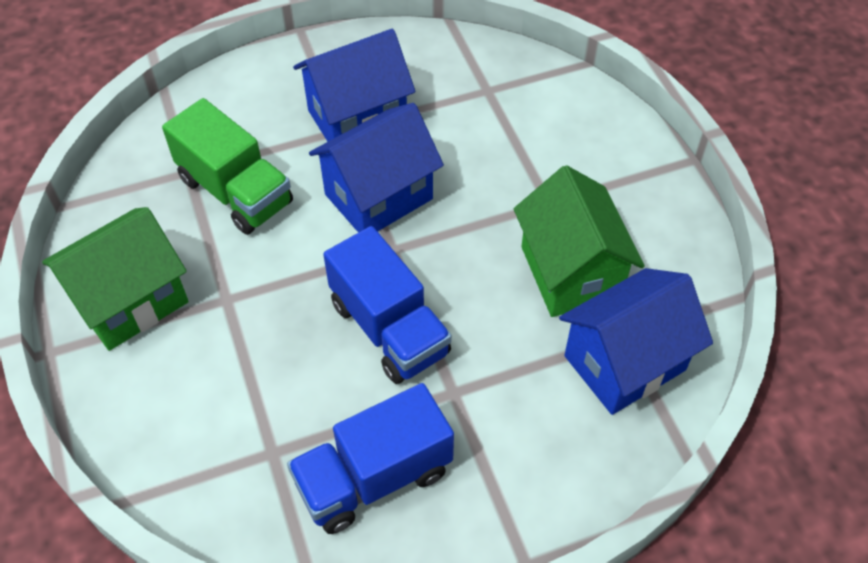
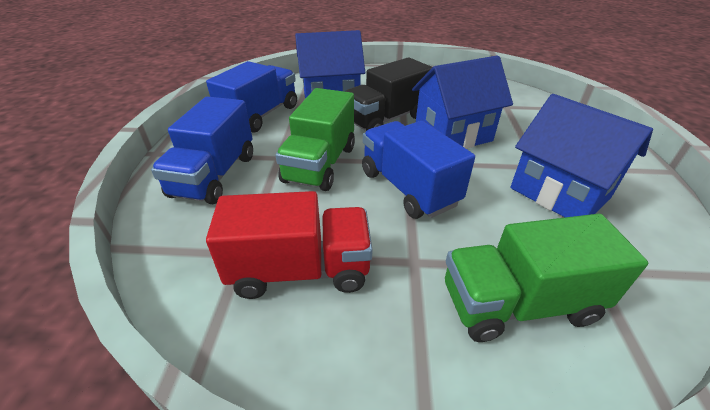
black truck: none = 0 -> [345,57,433,131] = 1
blue truck: [287,383,454,534] [323,226,452,384] = 2 -> [151,96,253,204] [206,61,297,133] [362,121,475,219] = 3
green house: [42,207,189,351] [514,165,644,317] = 2 -> none = 0
green truck: [162,98,293,235] = 1 -> [275,88,355,191] [445,214,648,342] = 2
red truck: none = 0 -> [206,191,373,299] = 1

